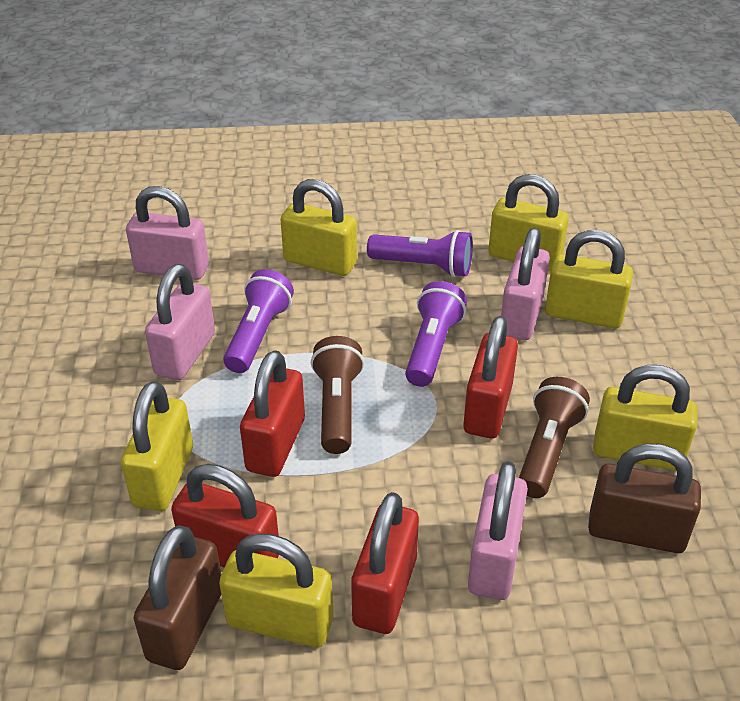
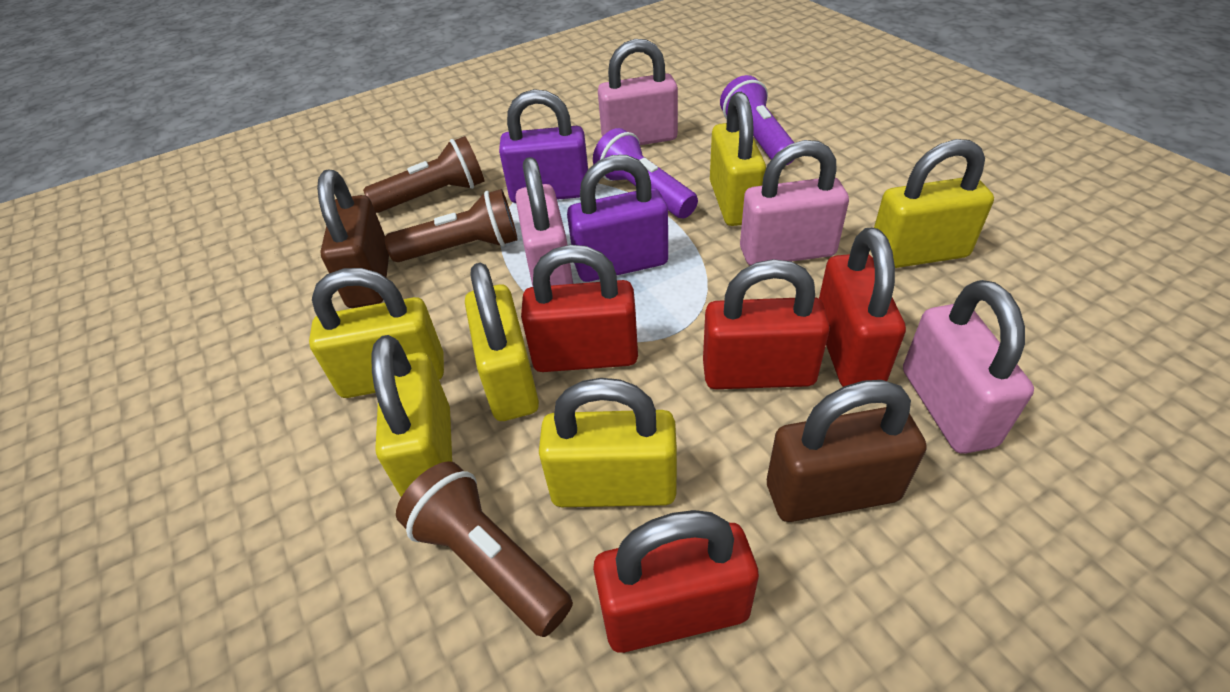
brown flashlight: [311,336,364,454] [519,377,590,498] = 2 -> [363,136,485,213] [385,189,518,262] [396,461,573,637] = 3
purple flashlight: [223,269,294,373] [367,230,473,277] [405,281,467,387] = 3 -> [593,128,698,218] [720,75,794,165] = 2
purple padlock: none = 0 -> [499,89,588,203] [567,155,668,282] = 2

